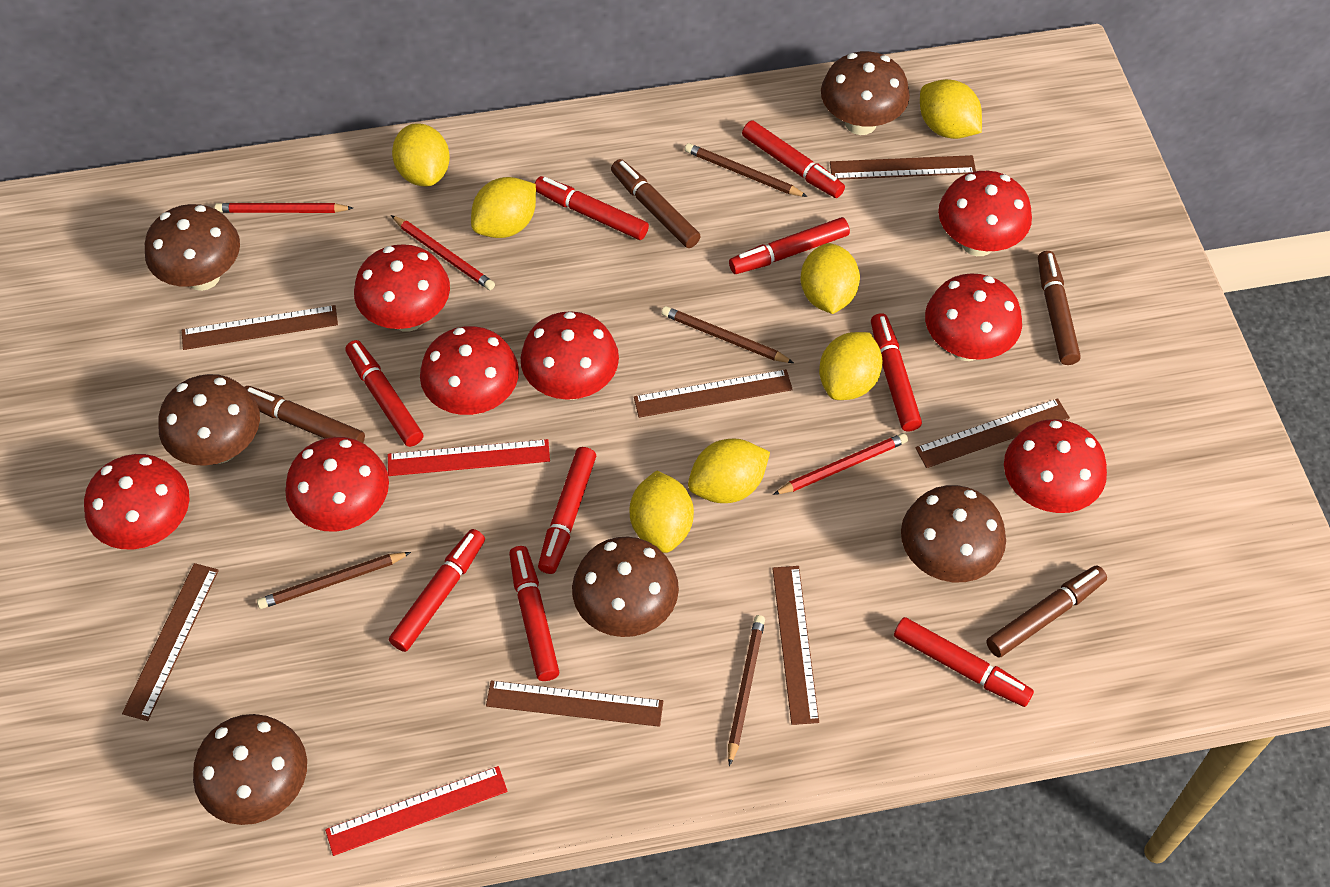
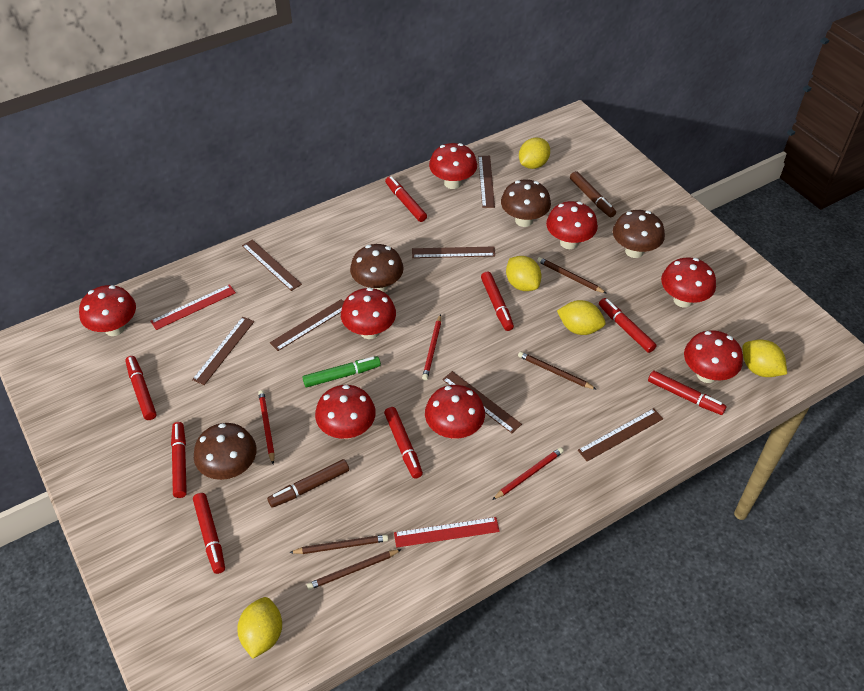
brown marker: [244,386,365,443] [611,159,701,248] [986,566,1107,657] [1038,251,1081,365] = 4 -> [267,459,349,508] [570,171,616,217] = 2
brown mushroom: [145,204,240,291] [158,374,260,466] [193,714,307,825] [572,537,679,637] [821,51,910,135] [901,485,1006,582] = 6 -> [194,423,256,480] [350,244,404,292] [501,180,551,227] [613,210,665,258] = 4
green marker: none = 0 -> [302,357,381,388] = 1
red marker: [345,340,423,447] [389,529,485,652] [509,546,559,681] [535,176,649,240] [538,447,596,574] [729,217,850,274] [742,120,845,198] [871,313,922,432] [894,617,1034,707] = 9 -> [125,356,156,420] [171,422,187,498] [193,493,225,574] [384,407,423,479] [385,176,427,222] [481,272,514,331] [599,298,657,353] [648,371,727,415] = 8
yellow lemon: [392,123,450,186] [471,177,536,238] [630,470,694,553] [688,439,770,503] [800,243,860,314] [819,332,883,400] [920,79,982,139] = 7 -> [237,597,282,659] [506,256,541,291] [519,138,550,169] [557,300,605,335] [742,340,787,377] = 5

